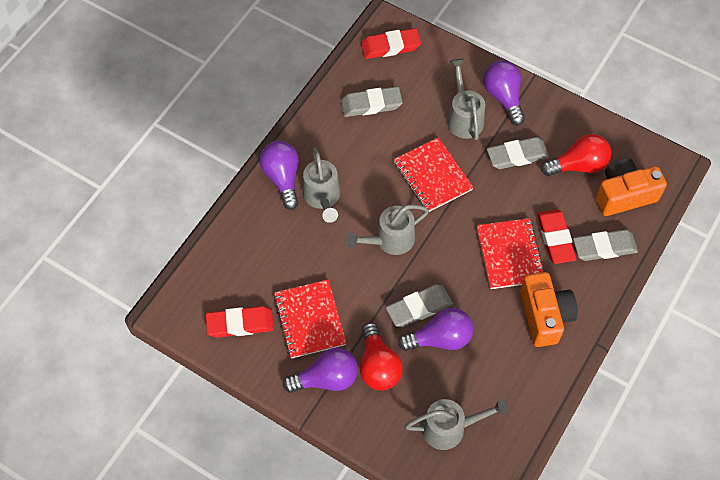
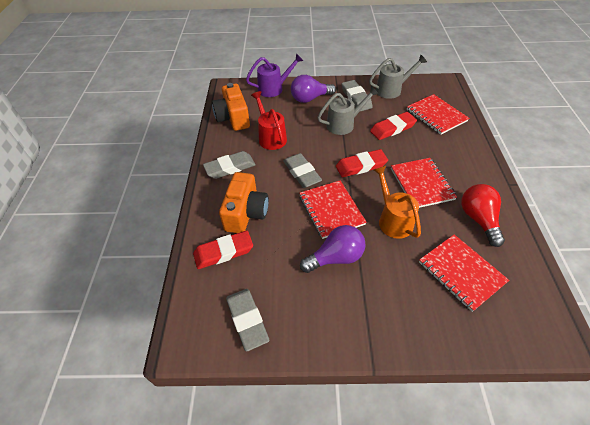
grey watering can: [302,147,340,223] [345,204,429,255] [405,398,508,450] [447,59,485,140] = 4 -> [317,86,379,135] [369,54,427,99] = 2
orange watering can: none = 0 -> [374,166,421,239] = 1
purple light bulb: [260,141,299,210] [283,348,358,393] [398,308,473,351] [483,60,525,125] = 4 -> [291,75,336,103] [300,225,366,273] = 2
purple watering can: none = 0 -> [246,53,303,97] = 1
red light bulb: [360,322,403,390] [541,134,611,176] = 2 -> [461,184,505,247] = 1
red notebook: [274,280,346,359] [394,137,474,212] [477,218,544,289] = 3 -> [299,180,367,239] [391,158,457,208] [407,94,469,135] [419,234,509,312] = 4
red watering can: none = 0 -> [251,91,287,150] = 1

